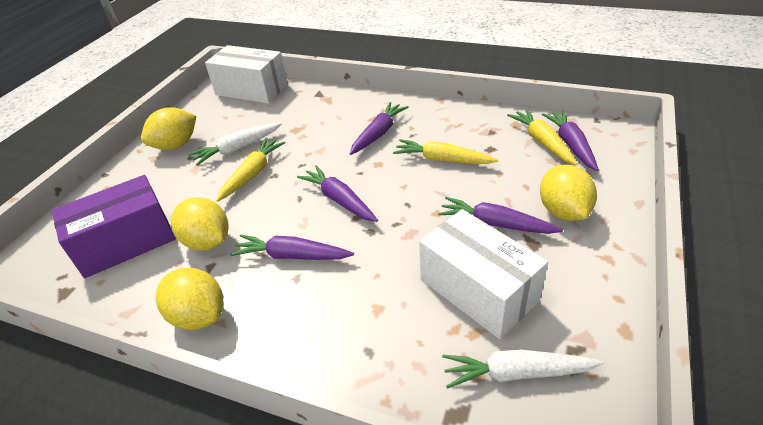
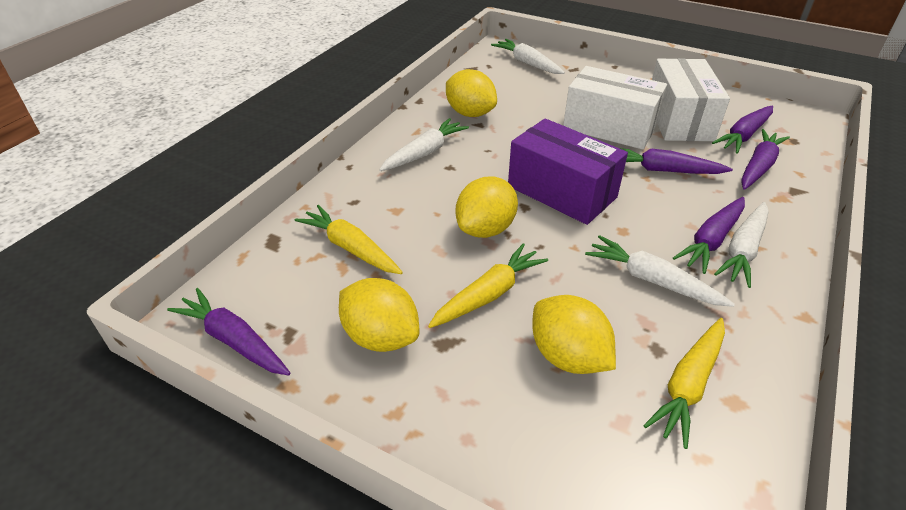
white carrot: [189,123,282,166] [442,350,604,389] = 2 -> [379,118,469,171] [491,39,565,74] [585,235,735,307] [714,202,768,288] = 4

